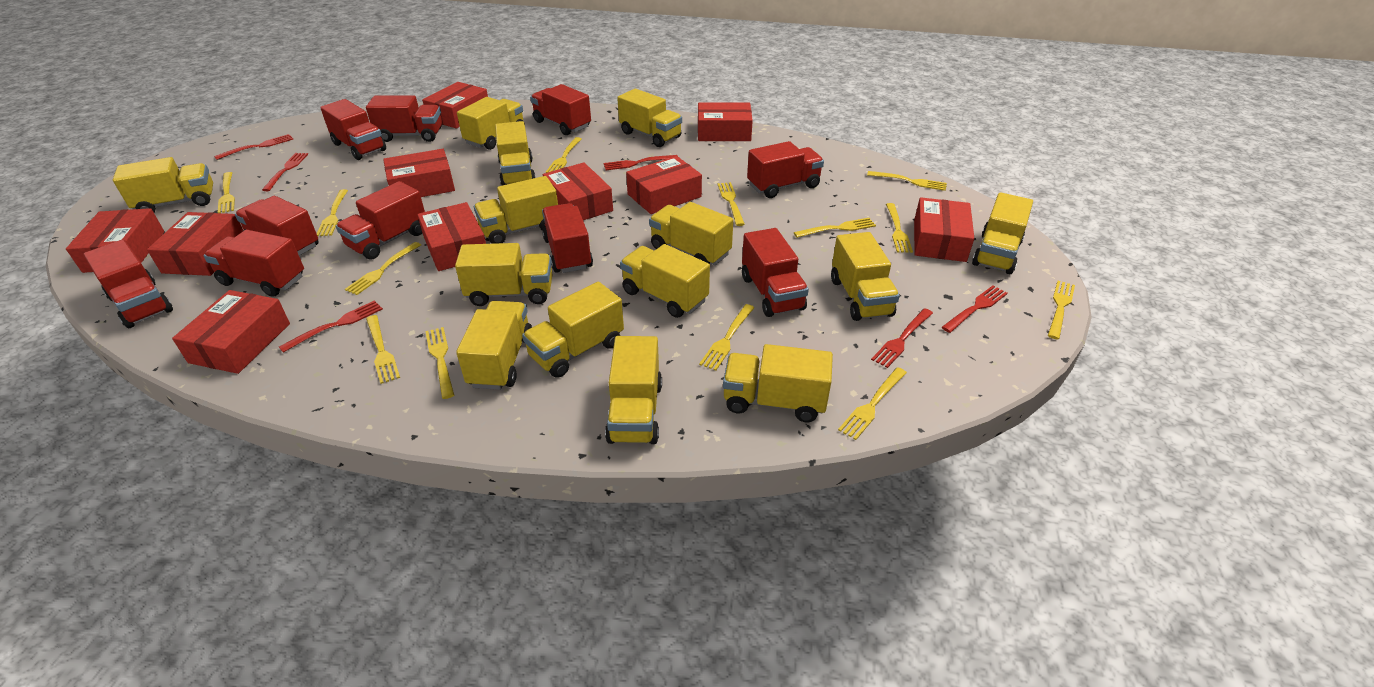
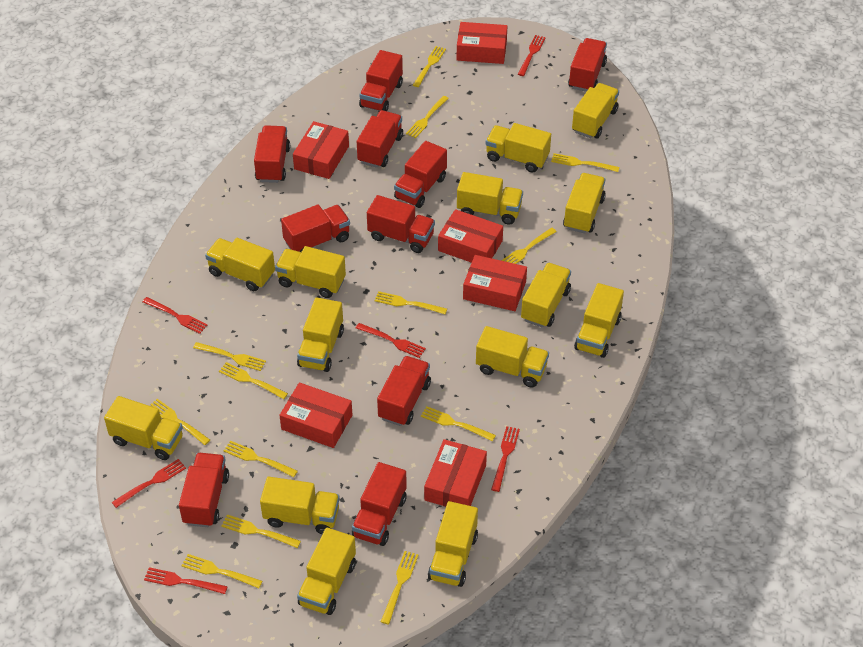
red box: [66,208,164,273] [147,212,243,276] [172,290,290,374] [383,149,455,197] [417,202,486,271] [422,82,488,129] [543,162,613,220] [626,156,702,214] [698,102,753,141] [914,197,974,262] = 10 -> [279,383,353,448] [293,121,349,179] [424,439,487,507] [438,209,503,263] [457,22,507,64] [463,255,527,311] = 6

